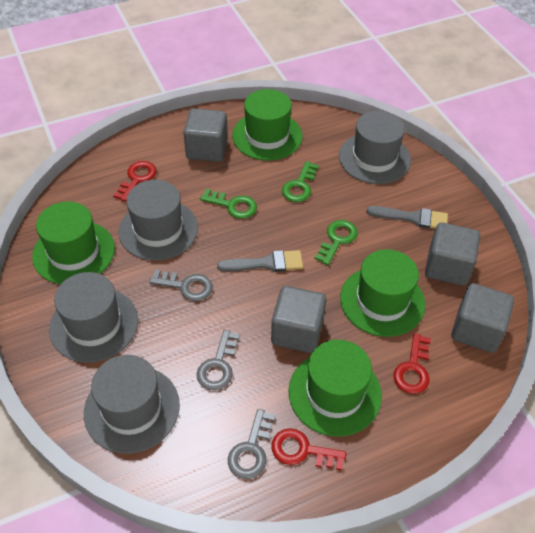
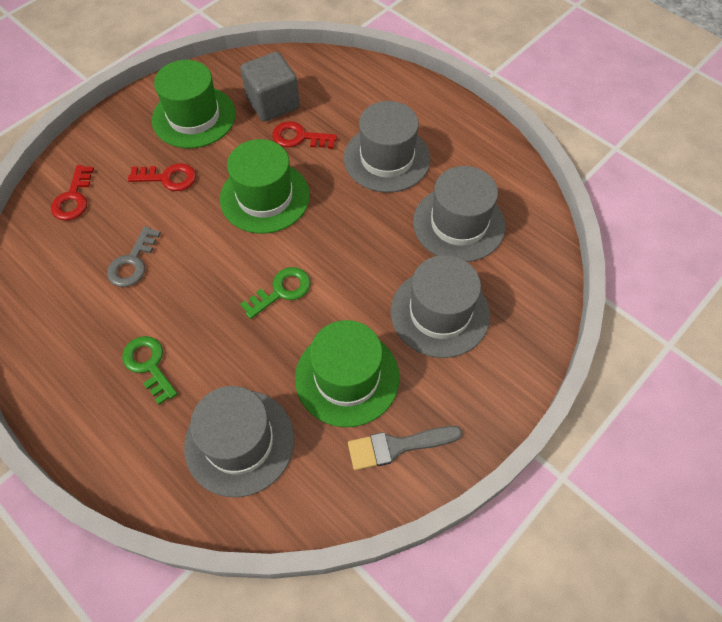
green hat: [32,201,115,284] [232,89,303,160] [288,340,382,436] [340,249,425,337] = 4 -> [152,60,236,148] [220,139,310,234] [295,320,400,427] = 3
green key: [200,189,257,219] [282,161,319,202] [314,220,358,265] = 3 -> [122,336,177,405] [240,267,311,319] = 2
grey brush: [217,250,303,272] [366,206,448,229] = 2 -> [348,426,462,470] = 1
grey cube: [183,108,228,162] [271,286,327,353] [425,222,480,286] [451,283,514,353] = 4 -> [240,52,300,122] = 1
grey key: [149,270,213,301] [197,330,240,390] [228,409,275,479] = 3 -> [107,226,161,287] = 1

